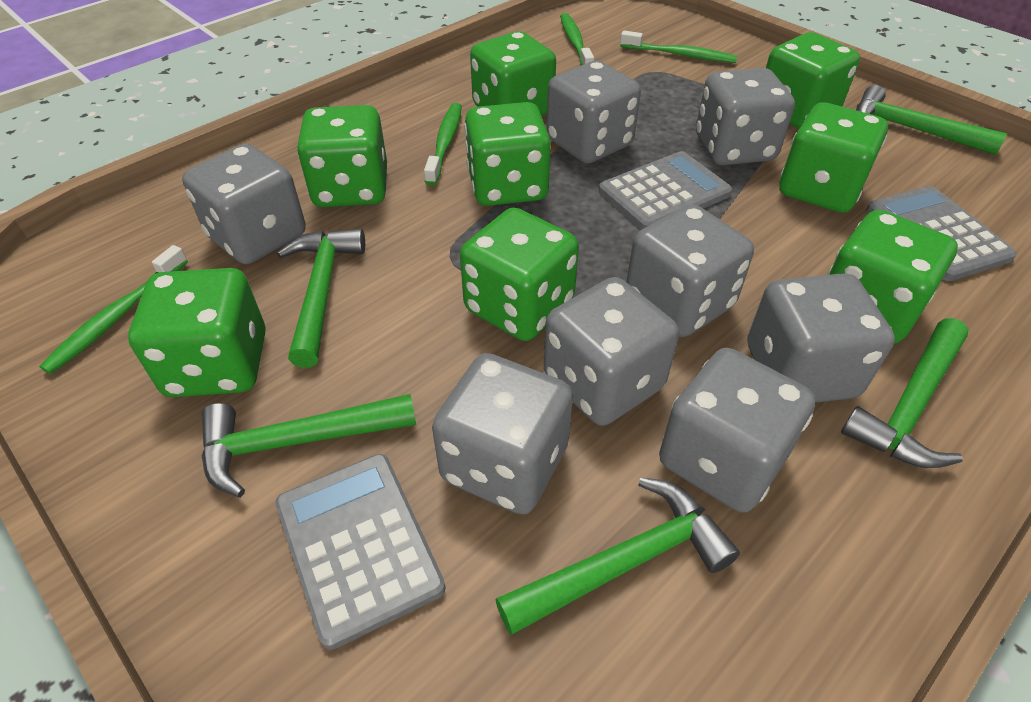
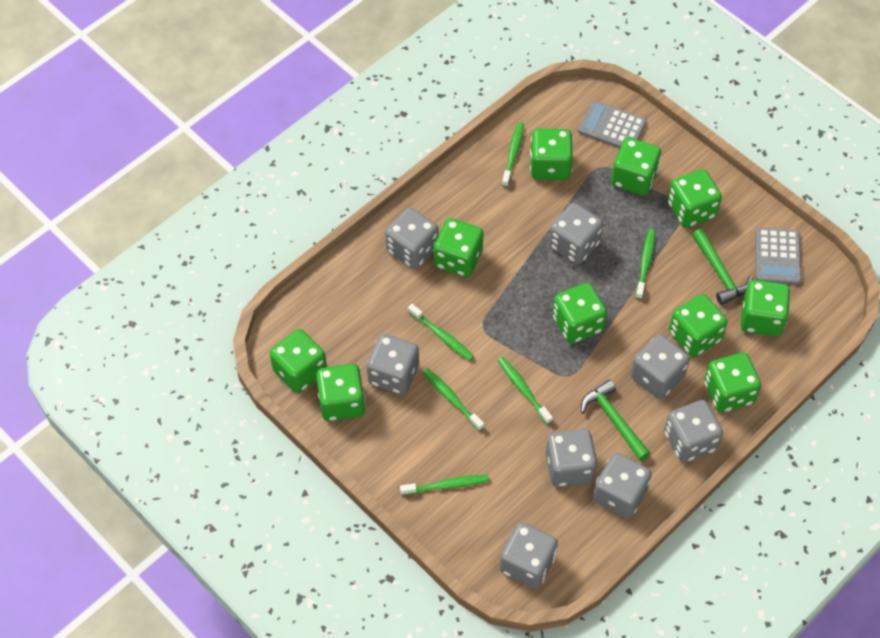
green dice: [128,268,265,397] [297,105,387,207] [460,208,579,341] [464,102,551,206] [470,31,556,116] [766,32,860,129] [779,102,888,213] [828,210,958,344] = 8 -> [270,329,327,393] [316,363,365,421] [434,218,484,277] [530,128,573,180] [552,283,607,344] [611,138,661,195] [667,169,722,228] [669,294,728,357] [704,353,761,413] [741,280,790,336] = 10
green hammer: [201,394,416,497] [277,229,365,368] [495,477,740,635] [841,318,969,468] [856,85,1007,155] = 5 -> [581,379,650,461] [692,229,753,305] = 2
green toothbrush: [39,245,188,374] [424,103,462,185] [560,13,594,65] [620,31,738,63] = 4 -> [400,475,489,495] [408,304,474,361] [423,368,484,431] [498,357,553,424] [502,122,524,187] [635,229,656,299] = 6
grey calculator: [275,454,445,650] [599,151,732,230] [866,186,1017,281] = 3 -> [578,101,647,148] [755,227,801,285] = 2

